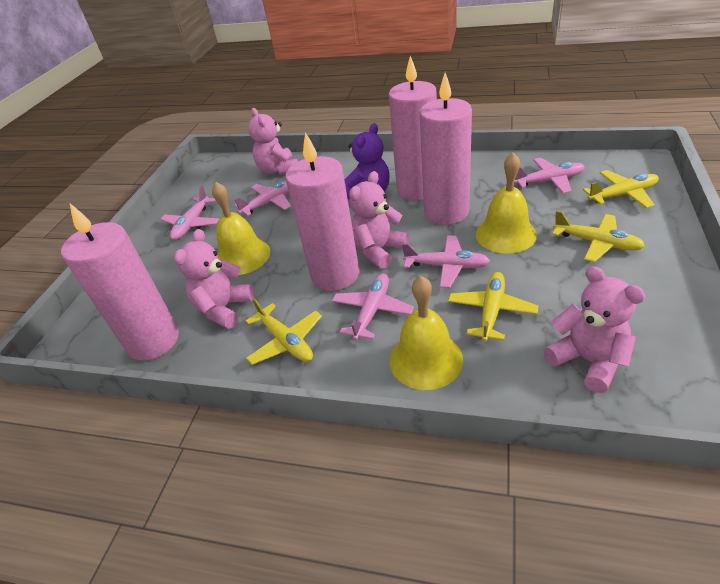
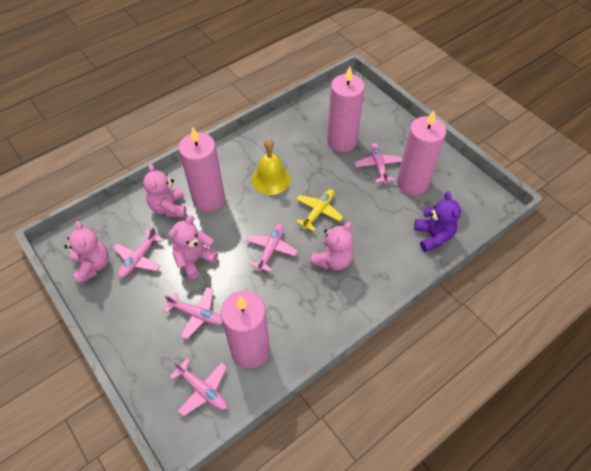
yellow bell: [212,182,271,275] [389,276,463,390] [476,152,537,254] = 3 -> [252,138,290,195] = 1
yellow plane: [246,298,322,365] [448,272,538,342] [552,211,645,262] [583,170,659,208] = 4 -> [296,189,343,231] = 1

